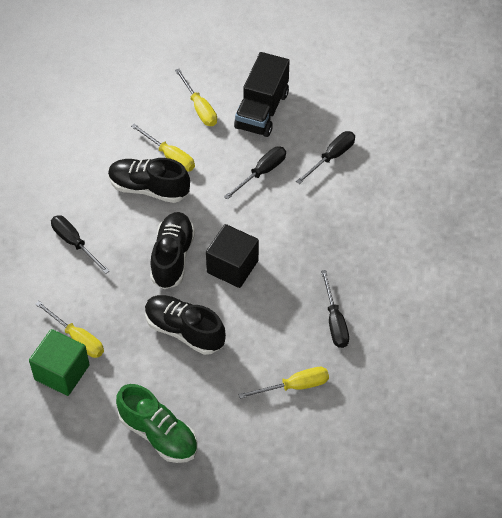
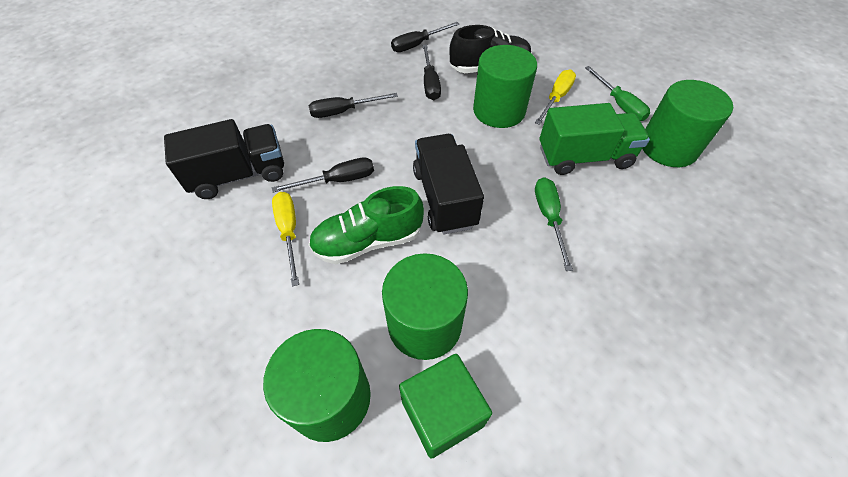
black cube: [206,224,259,288] = 1 -> none = 0
black shoe: [108,158,190,203] [145,295,226,355] [150,212,195,289] = 3 -> [449,25,532,73] = 1
black truck: [234,52,290,137] = 1 -> [164,119,284,199] [413,134,484,234] = 2
green cylinder: none = 0 -> [263,329,371,442] [382,253,468,360] [473,45,537,128] [642,80,733,167] = 4
green screwdriver: none = 0 -> [535,177,573,271] [585,66,650,121] = 2
green truck: none = 0 -> [539,103,650,175] = 1
yellow screwdriver: [35,301,104,358] [131,124,195,172] [175,69,217,126] [238,367,329,399] = 4 -> [272,192,299,287] [535,69,576,125] = 2

